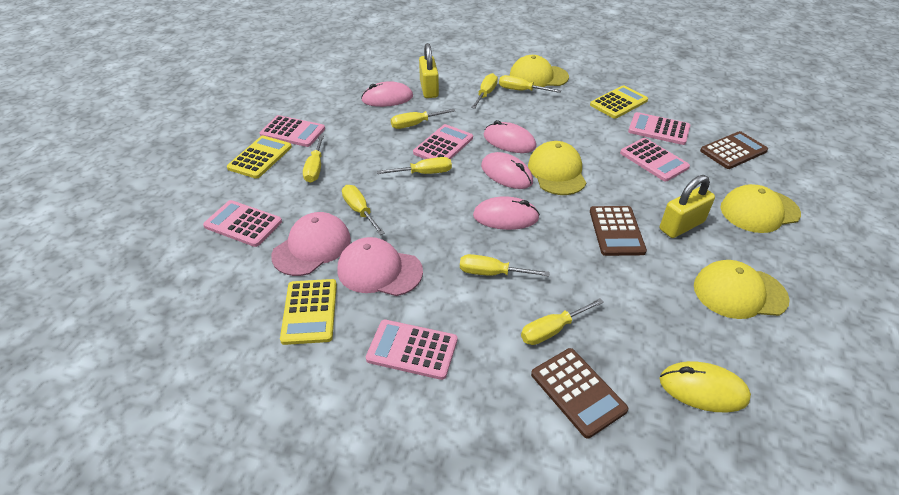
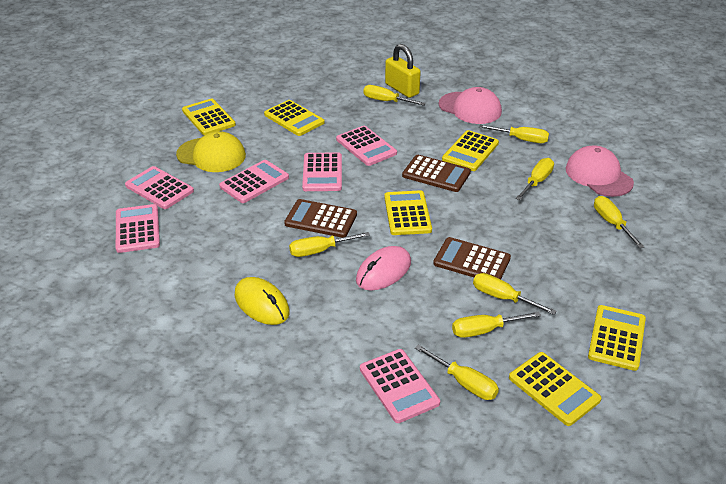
pink mouse: [361,81,413,107] [473,196,540,230] [481,152,533,189] [484,120,536,153] = 4 -> [356,246,411,291] = 1
yellow calculator: [227,136,292,179] [280,279,337,345] [590,85,648,119] = 3 -> [182,98,236,135] [264,100,325,136] [384,190,432,235] [442,130,499,171] [509,352,602,426] [588,305,646,371] = 6
yellow cap: [509,55,569,87] [528,141,586,195] [694,260,790,319] [721,184,801,233] = 4 -> [176,131,246,172] = 1
yellow padlock: [419,43,439,98] [660,175,715,238] = 2 -> [385,44,421,98] = 1

